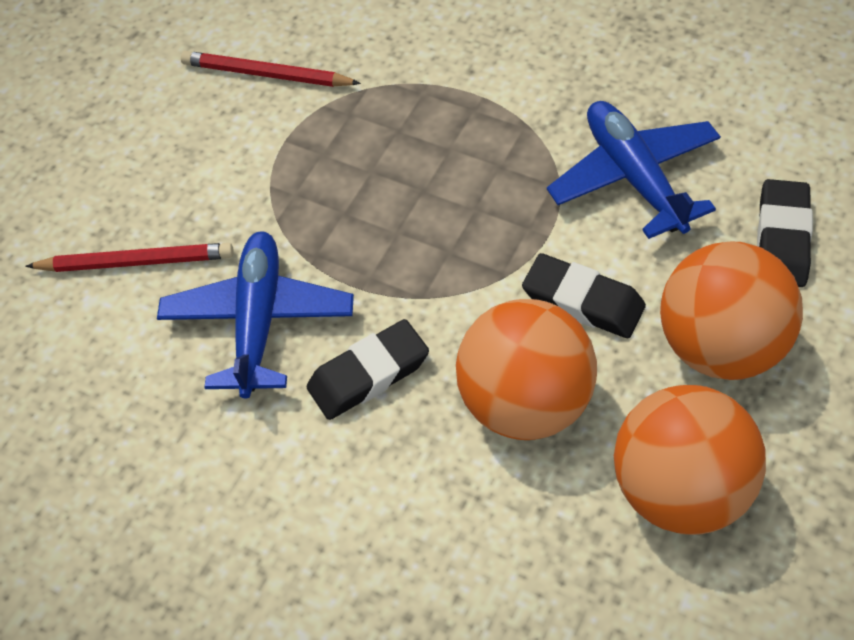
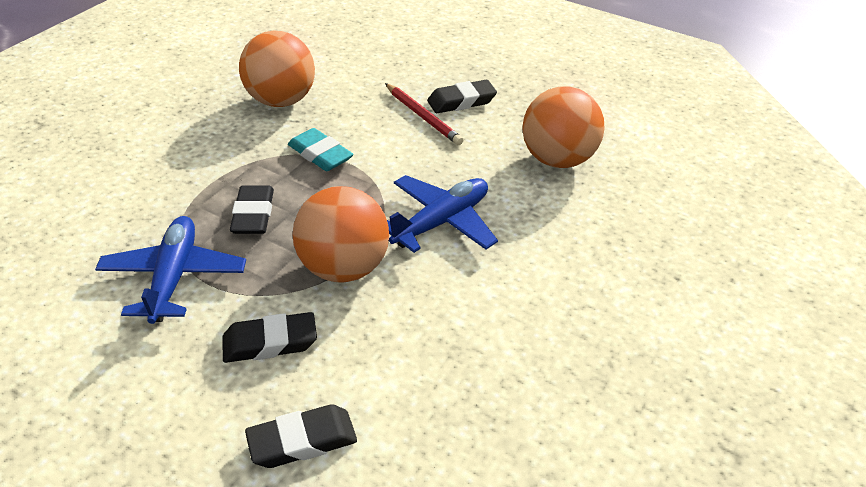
black eraser: [307,319,429,420] [522,253,646,338] [757,179,813,287] = 3 -> [222,312,317,363] [230,185,274,234] [245,404,357,468] [427,80,497,113] = 4
red pencil: [25,243,234,272] [181,51,361,87] = 2 -> [385,83,463,145] = 1
turquoise eraser: none = 0 -> [288,128,353,171] = 1

